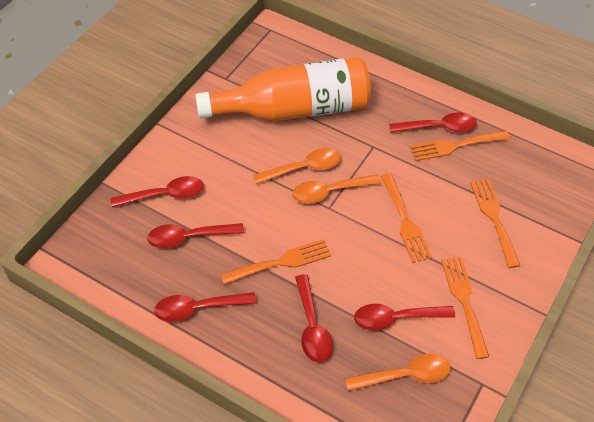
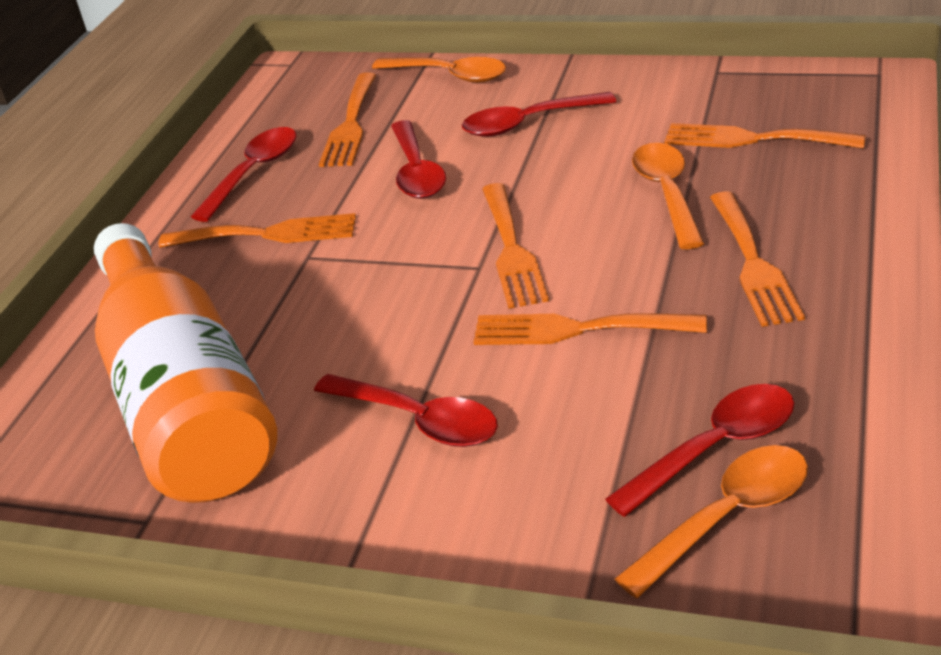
orange fork: [220,239,331,285] [381,173,432,263] [410,131,510,161] [441,257,489,359] [470,179,520,268] = 5 -> [158,213,356,248] [319,72,376,167] [474,313,707,345] [482,183,549,309] [664,123,866,149] [710,191,805,327] = 6
red spoon: [111,176,204,207] [147,223,244,248] [154,292,257,322] [295,274,333,363] [354,304,455,331] [389,113,477,133] = 6 -> [191,127,297,222] [314,374,498,447] [391,120,446,199] [462,92,616,137] [605,384,795,517] = 5

